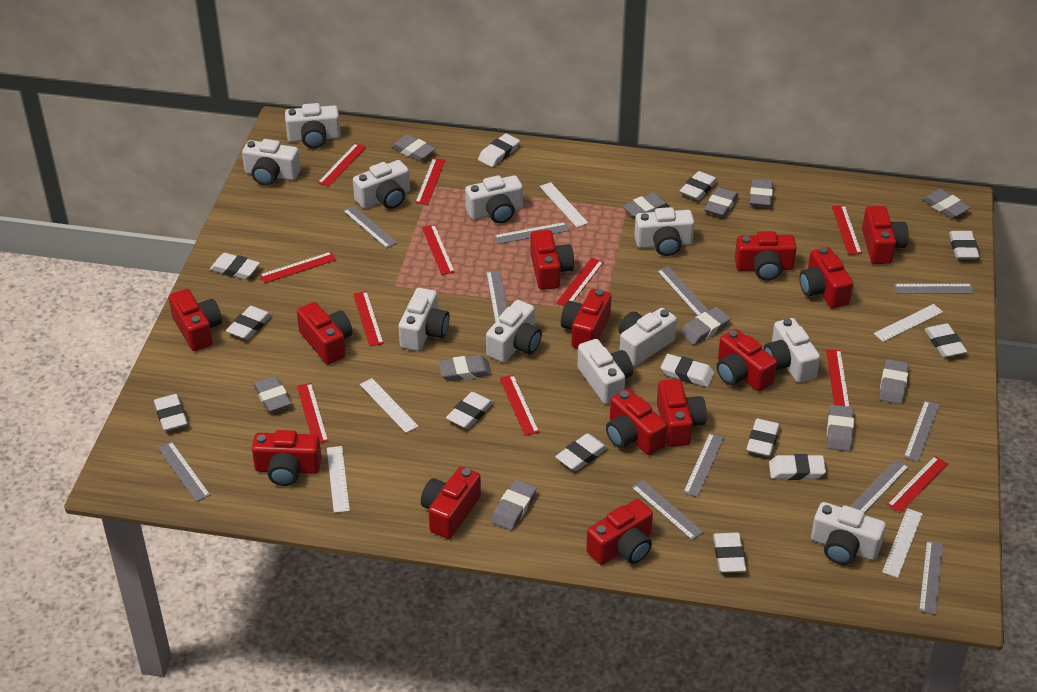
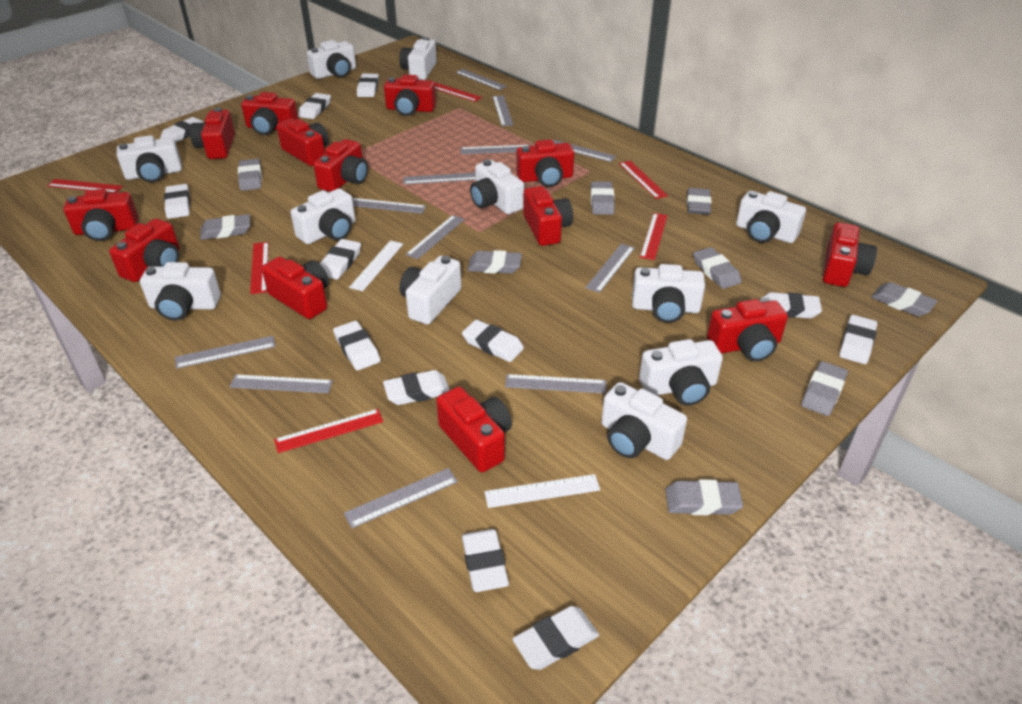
grey eraser: [253,376,292,412] [391,135,436,161] [438,355,492,381] [491,480,537,531] [623,193,670,218] [680,307,730,345] [704,187,738,217] [750,179,773,207] [827,405,854,451] [879,359,909,404] [922,189,970,218] = 11 -> [200,214,250,240] [238,159,262,191] [468,250,522,274] [591,181,615,215] [665,479,743,515] [687,188,712,215] [693,247,741,289] [801,361,848,416] [871,282,937,316] = 9
grey ruler: [158,441,210,502] [343,205,397,249] [486,270,507,323] [494,222,570,244] [631,480,704,540] [657,266,709,316] [683,433,724,497] [849,459,909,513] [894,284,974,294] [904,400,939,462] [919,540,943,615] = 11 -> [175,336,276,369] [230,374,333,393] [344,468,458,528] [352,198,426,214] [403,173,476,184] [406,215,464,259] [455,69,507,90] [460,145,530,154] [493,95,513,126] [505,374,606,393] [553,140,616,162] [585,243,635,293] = 12
red ruler: [259,252,336,283] [297,383,328,443] [318,143,366,187] [353,291,384,346] [415,158,445,205] [422,225,455,275] [500,375,539,436] [556,258,604,306] [826,350,850,407] [832,205,862,255] [887,456,948,513] = 11 -> [47,179,123,193] [250,242,269,294] [274,409,383,453] [434,82,482,102] [619,161,668,199] [640,213,668,260] = 6
white eraser: [154,394,187,431] [210,253,260,279] [226,306,272,340] [446,392,494,429] [478,133,520,167] [555,433,608,471] [661,354,715,387] [680,171,718,200] [713,532,747,572] [746,419,780,456] [769,454,826,480] [924,324,967,358] [949,231,980,259] = 13 -> [160,117,204,142] [164,184,190,219] [298,93,331,119] [320,239,361,280] [333,321,380,370] [357,74,379,97] [383,370,450,405] [462,320,524,362] [462,529,509,592] [512,606,599,670] [760,292,822,319] [840,315,877,364] = 12
white ruler: [327,446,350,513] [360,378,419,433] [540,182,588,227] [874,304,943,342] [882,508,923,578] = 5 -> [349,240,403,291] [484,474,600,508] = 2

